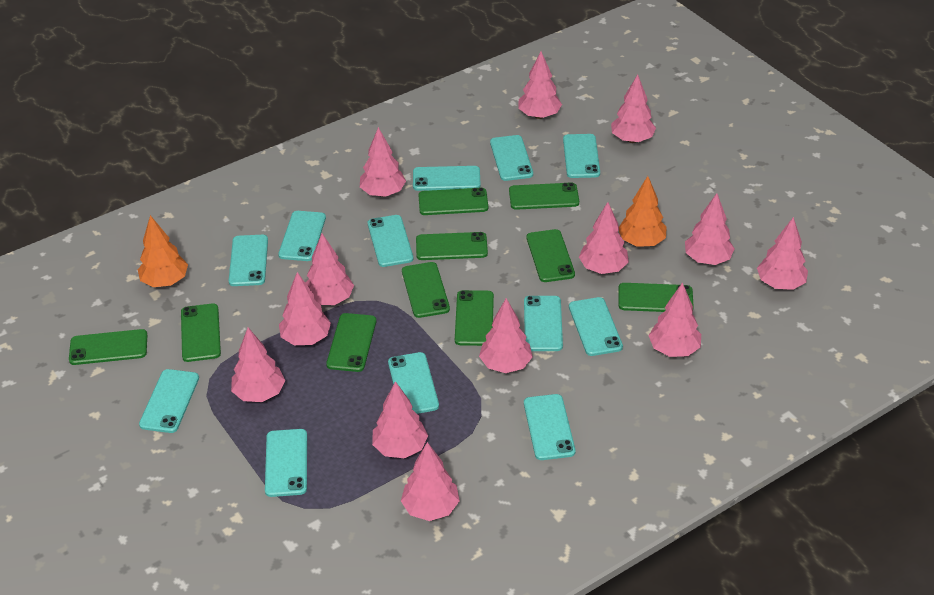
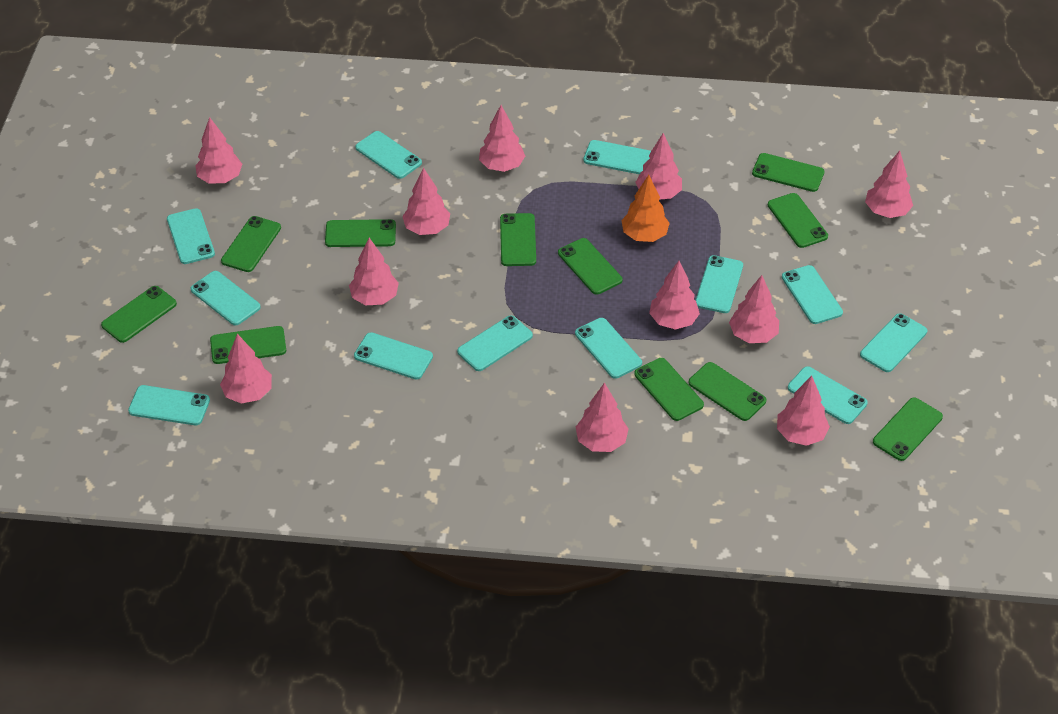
green phone: [69,329,147,365] [181,303,221,362] [326,313,376,372] [402,262,450,318] [416,232,488,260] [419,188,488,215] [455,290,494,346] [509,183,579,210] [527,229,575,282] [618,283,694,312] = 10 -> [101,286,177,343] [210,326,286,364] [221,216,281,272] [325,219,396,247] [500,213,536,266] [558,238,623,295] [634,358,704,421] [689,362,766,421] [752,153,825,192] [767,193,828,248] [873,397,943,461] = 11
orange tree: [138,215,188,287] [619,176,666,247] = 2 -> [621,175,670,242] = 1
pink tree: [231,328,285,402] [279,272,331,345] [305,233,354,305] [360,127,406,197] [372,381,428,458] [401,442,460,521] [479,298,533,373] [518,51,562,119] [579,202,629,274] [611,74,656,143] [648,282,701,357] [685,193,735,265] [757,217,808,290] = 13 -> [195,117,242,184] [220,334,272,404] [349,238,399,305] [402,167,450,235] [479,105,525,172] [576,383,629,452] [635,133,682,200] [649,261,700,329] [729,275,779,343] [777,376,830,446] [865,151,913,218] = 11

